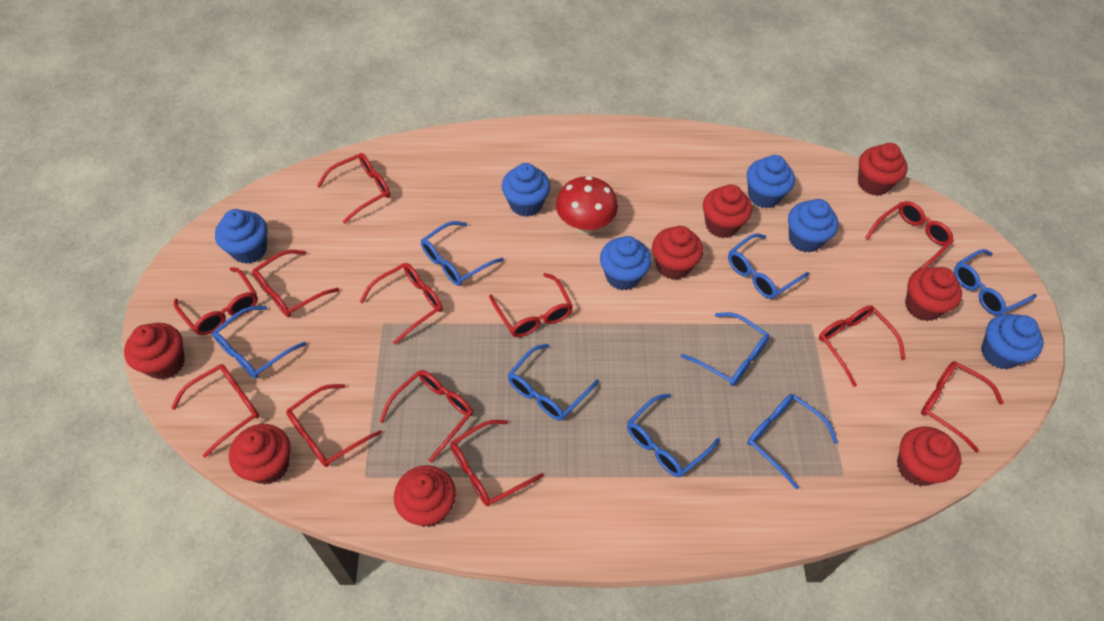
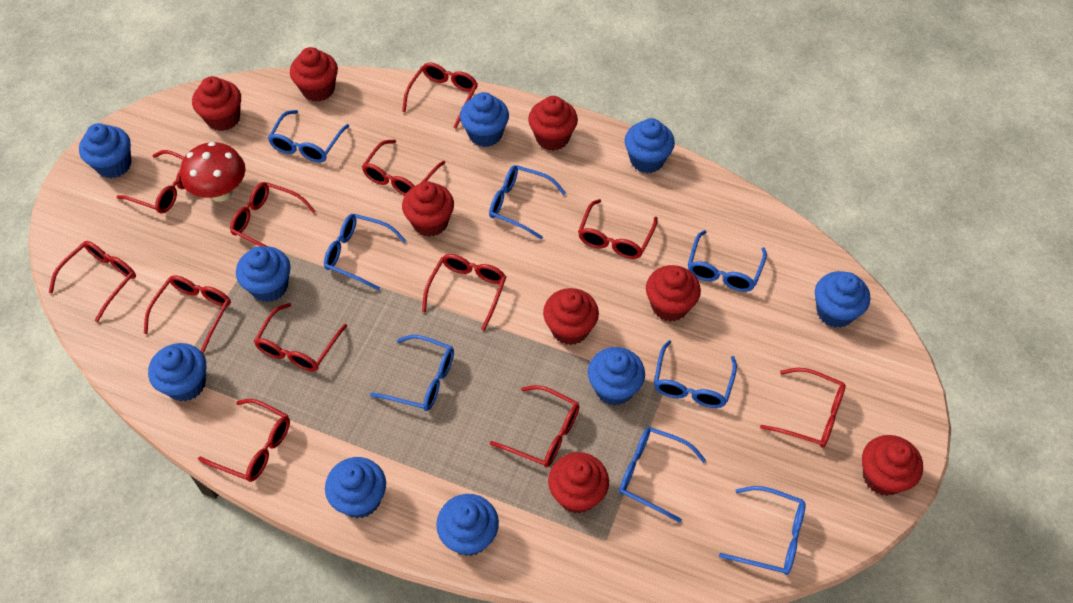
blue cupcake: [215,209,267,264] [502,163,550,217] [600,236,652,290] [747,155,795,208] [788,199,838,253] [981,314,1044,369] = 6 -> [79,123,131,178] [148,343,206,401] [236,246,291,302] [325,457,386,518] [436,494,499,556] [460,92,509,147] [588,347,645,406] [625,118,675,173] [815,271,870,328] = 9

